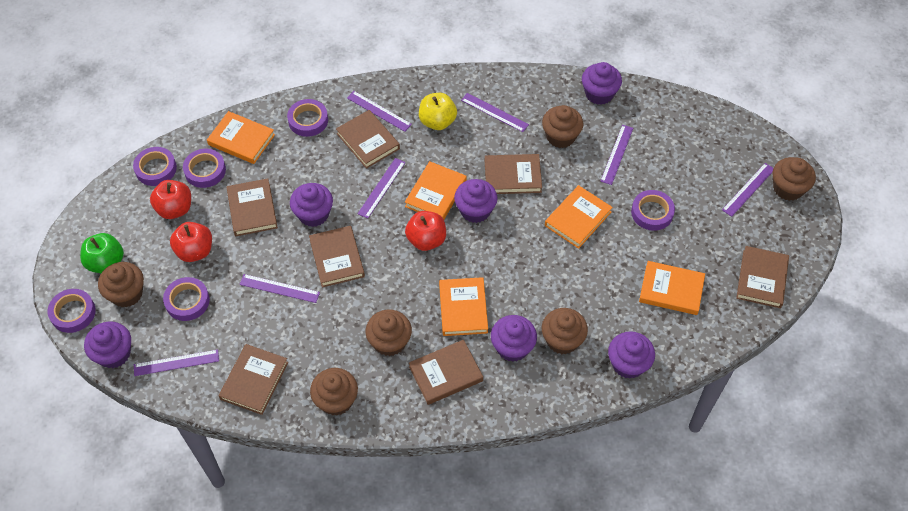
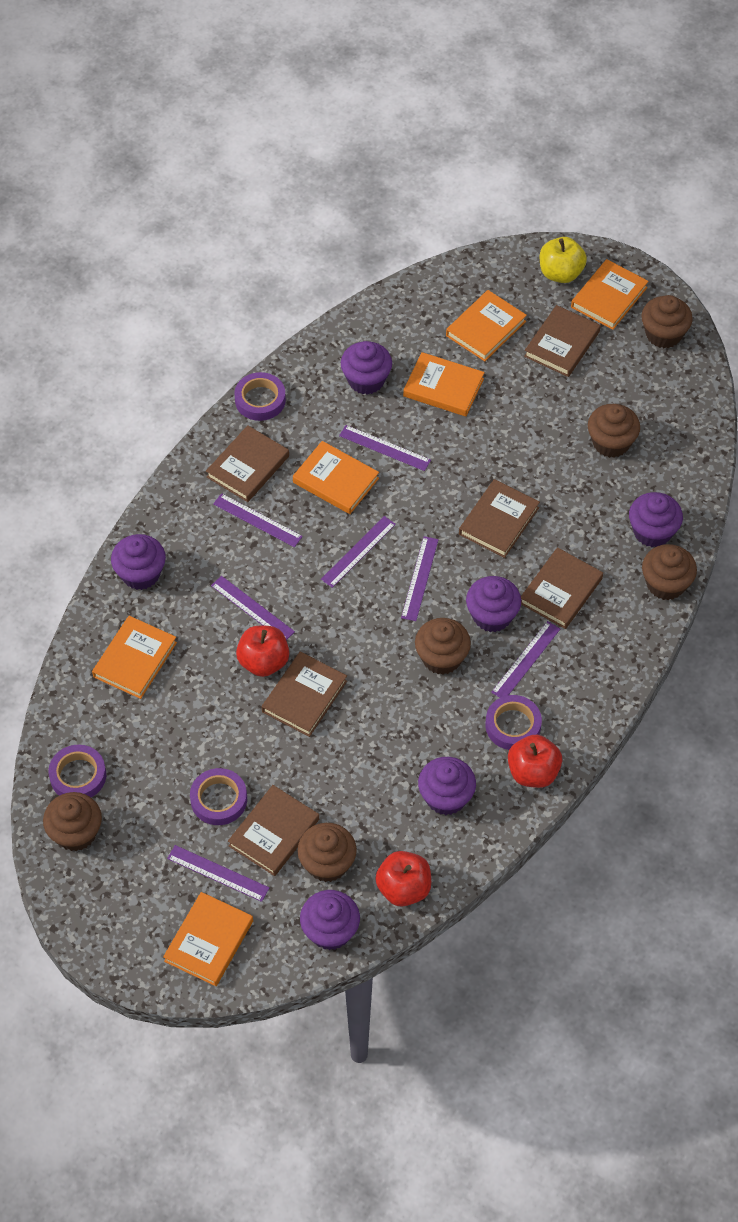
brown book: [219,344,288,415] [227,178,278,236] [309,226,365,287] [336,110,400,169] [409,340,483,405] [485,154,542,194] [736,246,789,308] = 7 -> [206,425,289,502] [228,785,319,876] [262,652,347,737] [459,479,540,558] [521,547,603,629] [524,305,600,377] = 6
green apple: [80,233,124,273] = 1 -> none = 0
orange book: [207,111,275,164] [405,161,467,219] [439,277,488,336] [545,185,613,249] [639,261,705,315] = 5 -> [92,616,177,699] [163,892,253,986] [293,441,379,514] [403,352,485,416] [446,290,527,361] [571,259,649,330] = 6
purple tape: [48,289,96,333] [133,147,177,186] [163,277,210,321] [183,149,226,188] [287,99,328,137] [631,190,675,231] = 6 -> [48,745,106,797] [190,768,247,825] [234,372,286,421] [485,695,542,750] = 4

